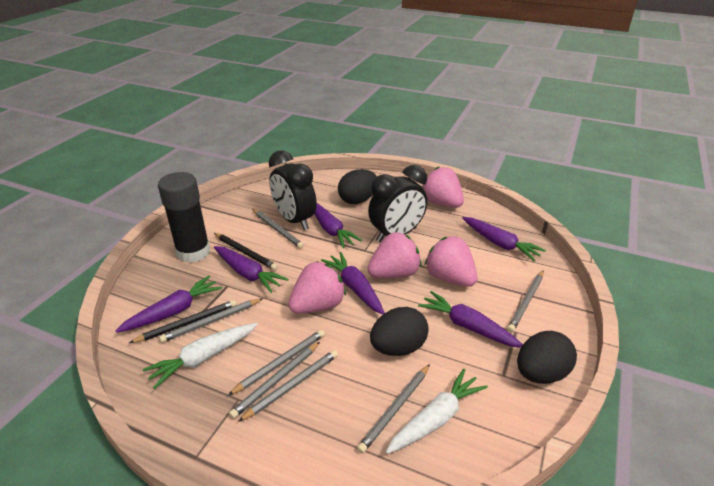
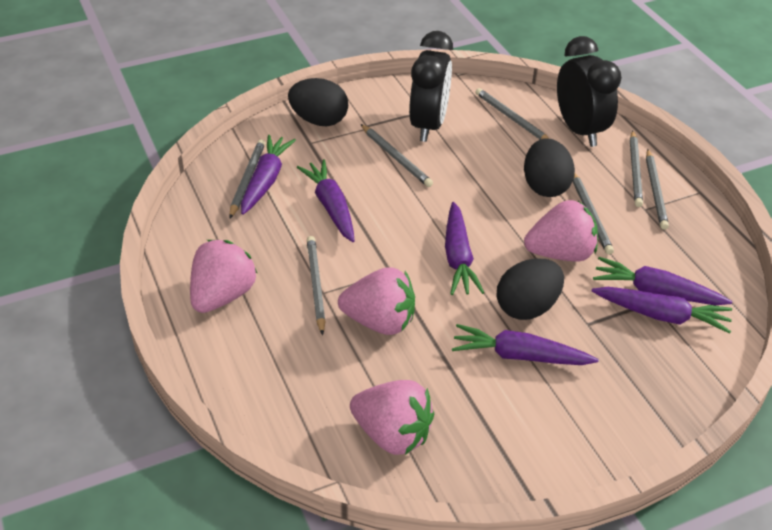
black glue stick: [158,172,210,263] = 1 -> none = 0
black pencil: [129,300,237,343] [214,233,278,270] = 2 -> none = 0
white carrot: [143,323,258,389] [386,369,488,454] = 2 -> none = 0

